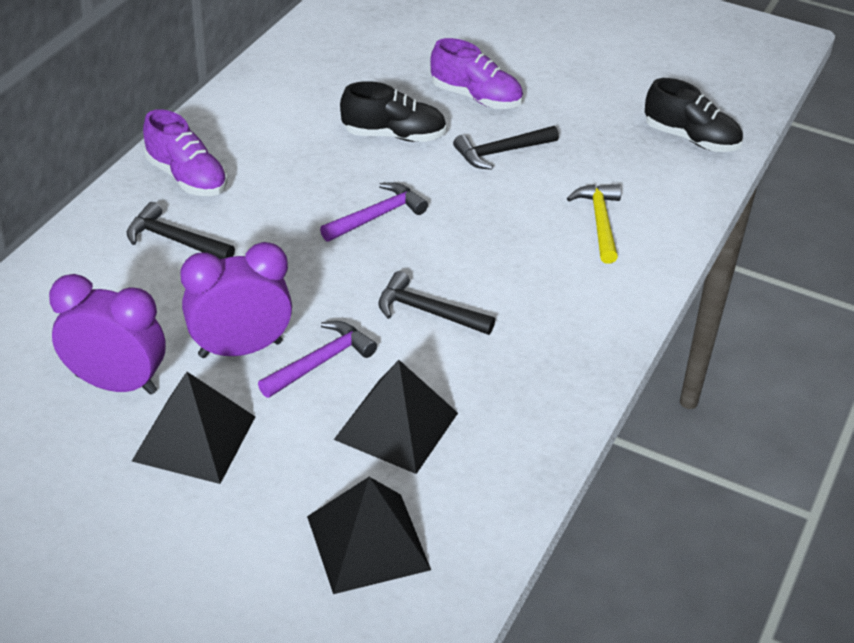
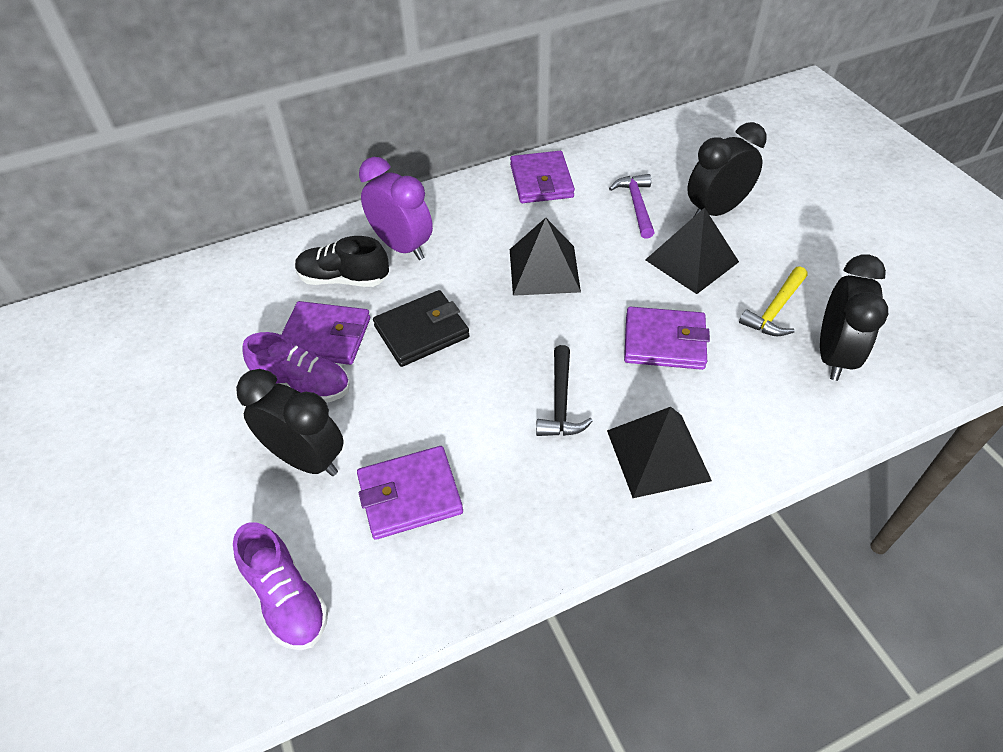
black clock: none = 0 -> [236,369,344,476] [687,122,767,216] [820,254,888,381] = 3
black hammer: [127,202,235,259] [378,271,495,335] [453,126,559,170] = 3 -> [536,345,593,436] = 1
black shoe: [340,81,447,142] [645,78,743,152] = 2 -> [295,236,389,287] = 1
black wallet: none = 0 -> [373,290,470,367] = 1
purple clock: [49,274,165,395] [180,242,292,358] = 2 -> [359,157,433,260] = 1
purple hammer: [258,321,377,398] [320,182,428,242] = 2 -> [609,174,655,239] = 1
purple wallet: none = 0 -> [281,301,370,365] [357,446,463,540] [510,151,575,203] [624,307,710,370] = 4

